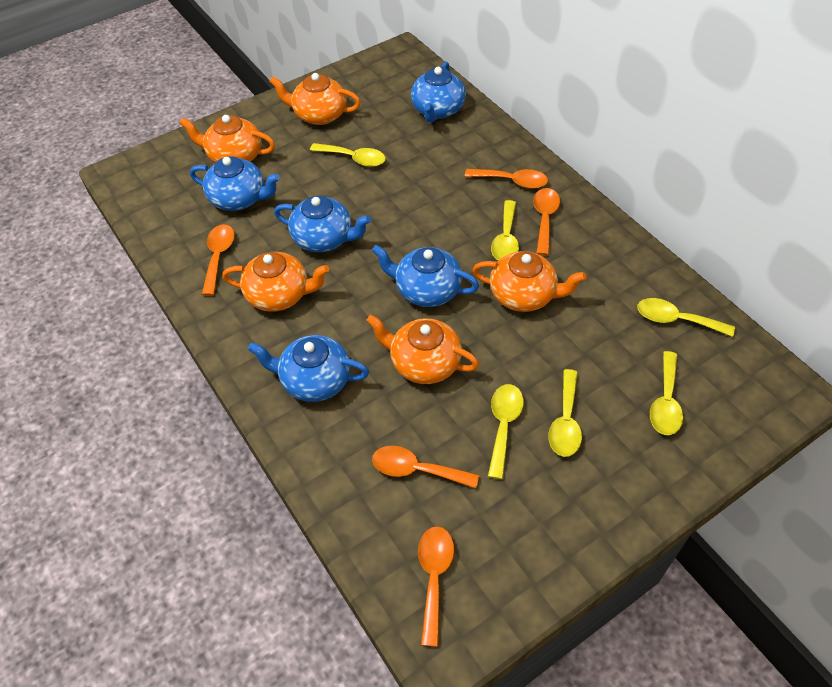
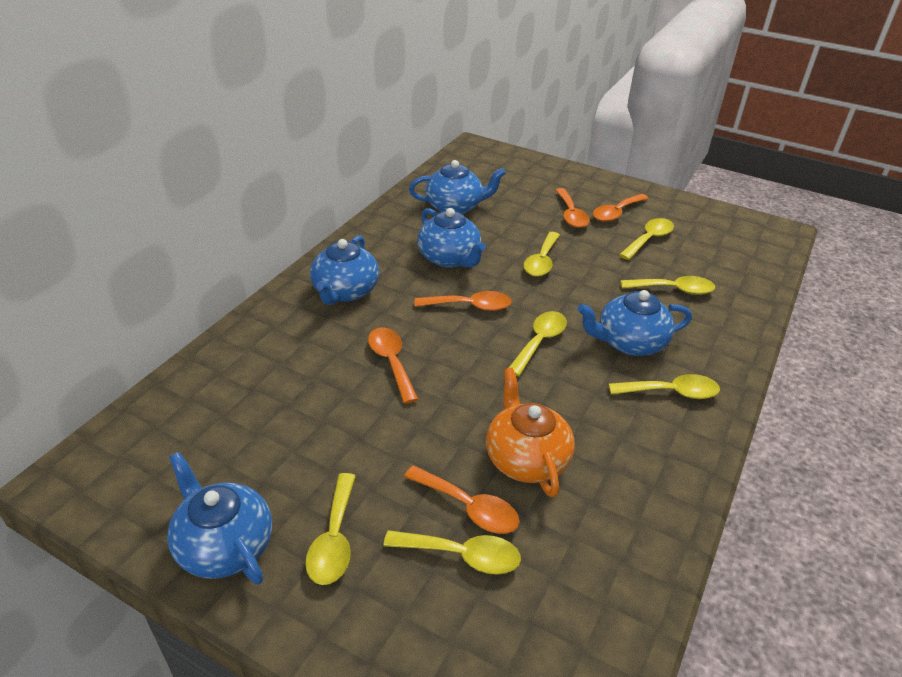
orange teapot: [180,115,275,163] [222,252,330,312] [269,73,361,125] [366,315,479,384] [472,251,586,312] = 5 -> [486,368,575,497] = 1
yellow spoon: [310,143,386,167] [488,384,524,479] [491,200,519,261] [548,369,582,457] [637,298,735,337] [650,351,683,435] = 6 -> [305,473,356,585] [383,530,521,574] [509,311,567,376] [524,232,560,277] [609,374,720,399] [619,218,674,260] [621,276,715,295] = 7

